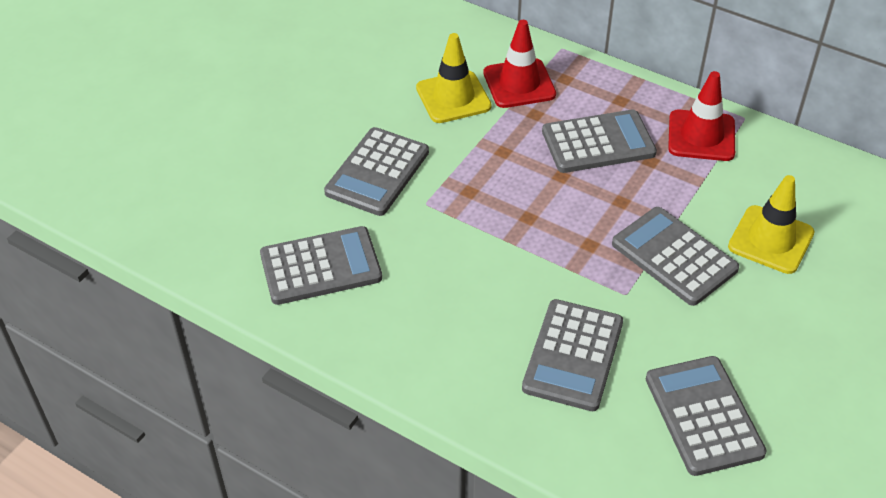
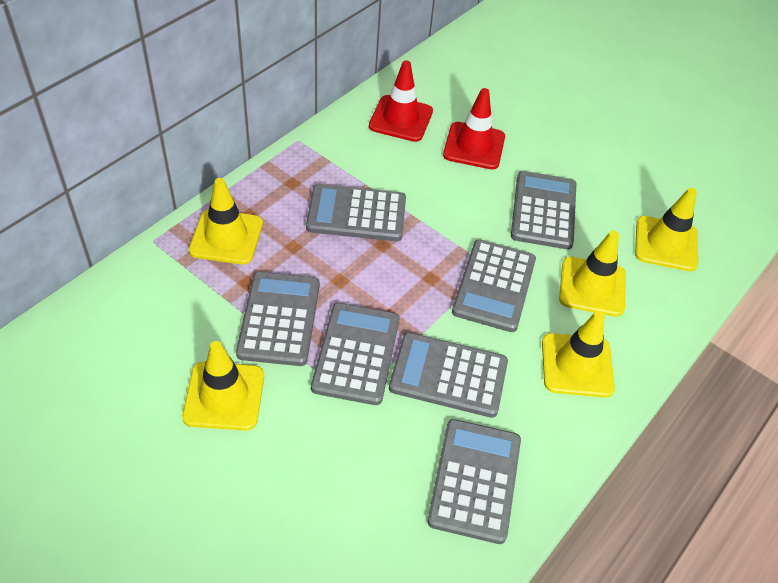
grey calculator: [260,226,382,305] [324,127,429,216] [522,299,623,411] [542,110,657,173] [612,207,739,306] [646,356,767,476] = 6 -> [236,272,320,366] [306,184,406,241] [311,303,399,405] [389,333,508,418] [427,419,521,544] [452,239,536,332] [511,171,577,249] = 7
yellow traffic cone: [416,33,492,123] [728,175,814,274] = 2 -> [182,341,264,431] [189,178,263,265] [542,311,615,398] [559,231,626,317] [635,188,698,272] = 5

